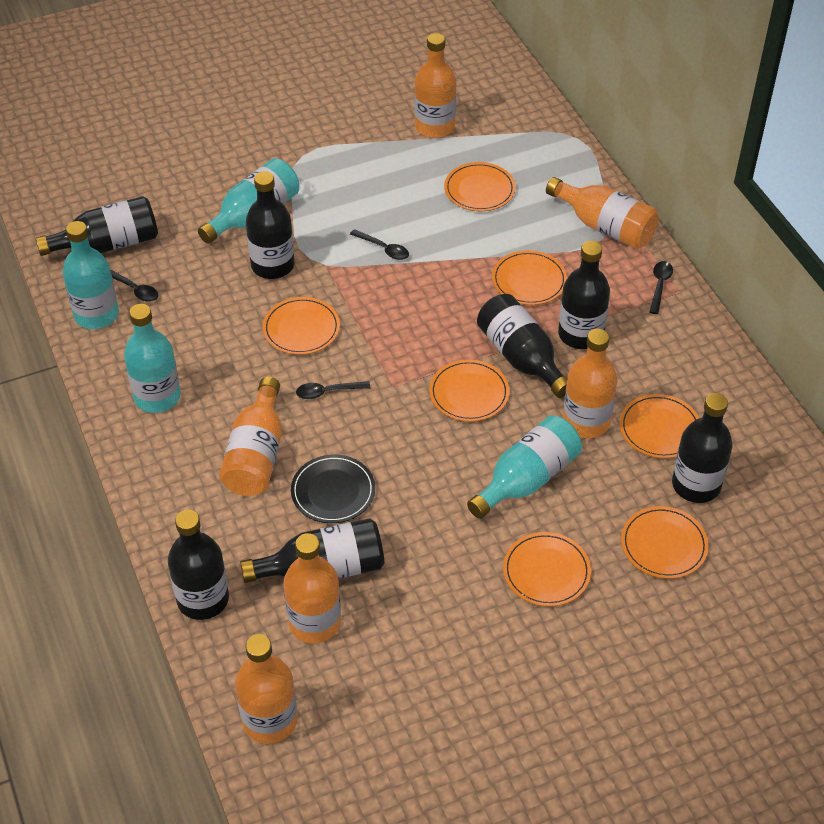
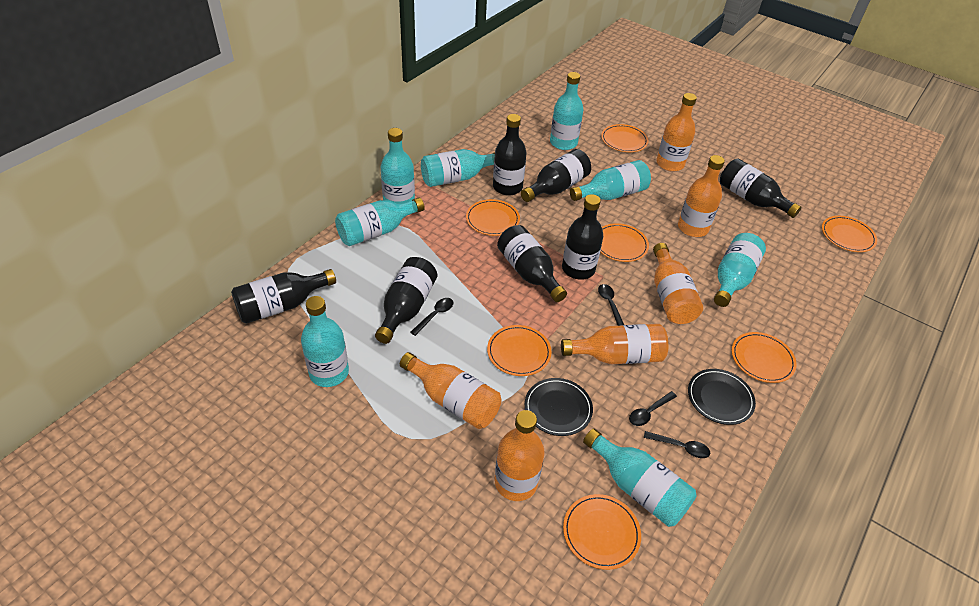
black plate: [291,455,375,523] = 1 -> [525,378,593,436] [688,369,756,425] = 2
turquoise bottle: [63,221,119,329] [124,304,181,413] [198,158,299,244] [467,415,582,519] = 4 -> [301,296,349,387] [335,198,425,246] [381,128,415,204] [421,149,495,187] [550,72,583,150] [570,160,651,201] [583,428,697,527] [714,233,766,307] = 8

